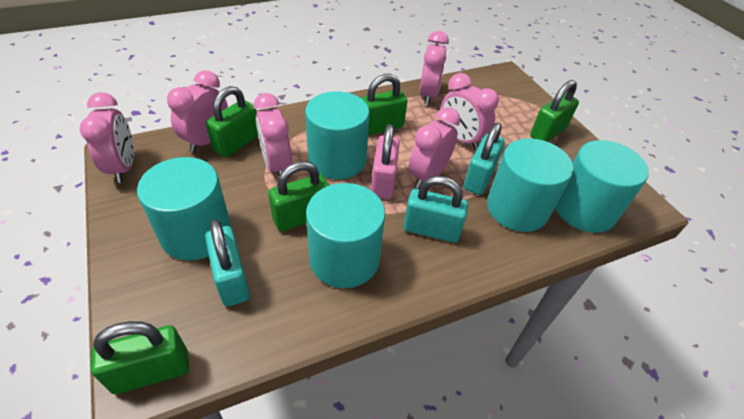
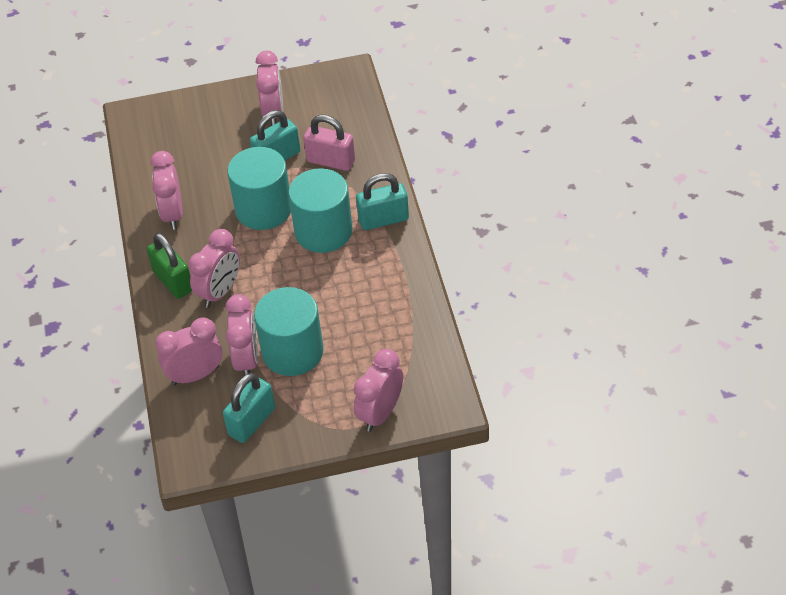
green padlock: [91,321,189,394] [206,86,258,157] [268,161,329,231] [361,74,407,135] [530,80,579,142] = 5 -> [147,233,192,299] = 1
turquoise cylinder: [137,157,231,261] [305,91,370,179] [306,183,385,288] [487,138,573,232] [555,140,649,233] = 5 -> [227,147,291,230] [254,287,324,376] [289,168,352,253] = 3

